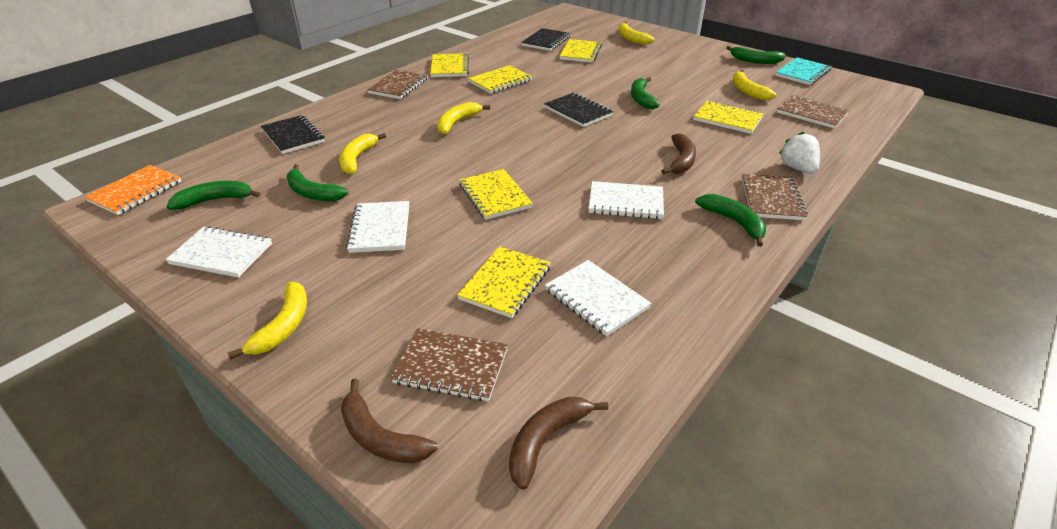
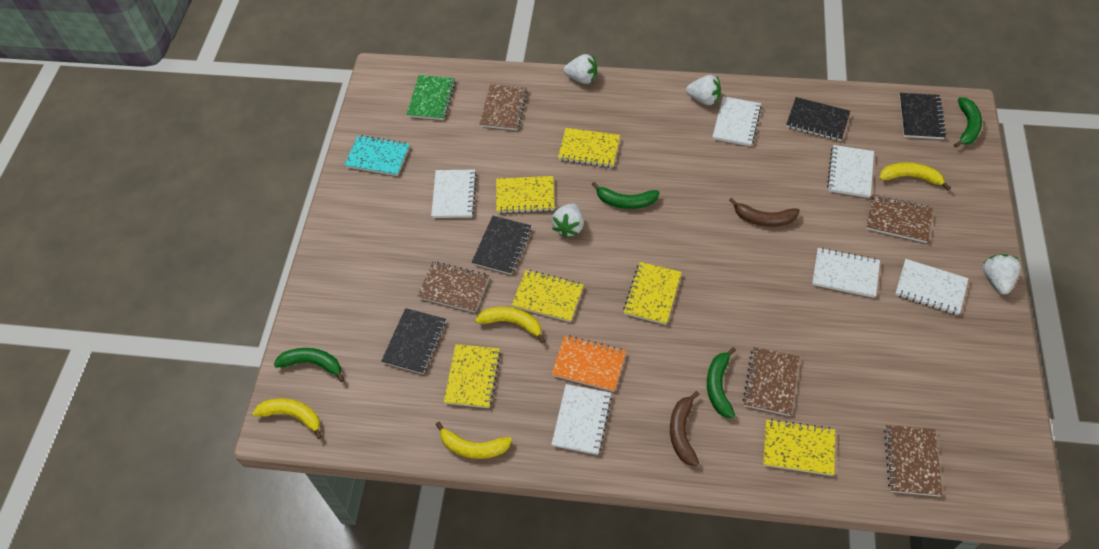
black notebook: [261,115,325,154] [521,28,571,51] [544,93,613,127] = 3 -> [381,308,446,374] [472,216,532,275] [786,97,850,141] [899,93,946,139] = 4
brown banana: [341,379,437,463] [509,397,608,490] [661,133,696,174] = 3 -> [670,391,700,466] [729,198,800,227] = 2
brown notebook: [367,70,428,99] [391,328,508,401] [742,174,808,220] [777,95,849,129] = 4 -> [417,261,489,313] [479,84,528,130] [743,347,799,416] [866,195,933,243] [884,425,943,496] = 5
green banana: [167,181,260,210] [286,164,348,201] [631,77,660,109] [695,194,766,247] [726,46,786,64] = 5 -> [273,348,345,382] [591,182,660,209] [707,347,736,418] [954,97,982,148] = 4
green notebook: none = 0 -> [407,75,456,120] = 1
white notebook: [165,226,272,278] [346,201,409,253] [545,260,651,336] [588,181,664,219] = 4 -> [431,170,477,218] [551,384,612,455] [712,96,762,146] [812,248,880,298] [827,145,874,198] [895,259,969,315] = 6
white strawberry: [779,132,820,174] = 1 -> [552,203,584,238] [564,54,597,84] [686,75,721,105] [983,254,1021,294] = 4
yellow banana: [228,282,307,360] [339,133,386,174] [437,102,490,134] [618,22,654,45] [733,70,777,100] = 5 -> [252,398,322,439] [435,422,512,459] [475,307,545,343] [879,162,951,190] = 4

